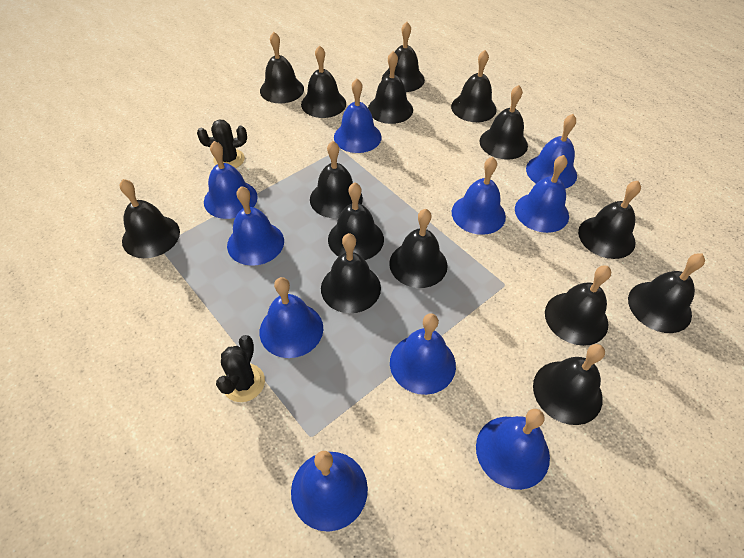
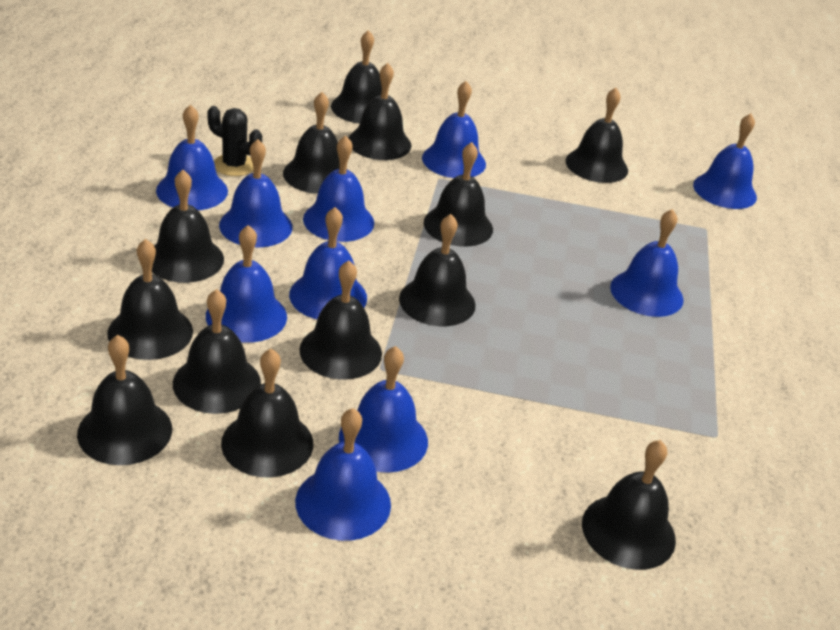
black bell: [120,179,180,258] [260,32,304,103] [301,45,346,118] [310,141,363,218] [321,233,381,313] [328,182,384,260] [368,51,413,124] [382,22,425,92] [389,209,448,288] [451,50,497,122] [479,85,528,160] [533,344,605,425] [545,265,611,346] [578,181,641,259] [628,253,705,333] = 15 -> [77,335,172,465] [107,239,193,360] [152,170,224,283] [173,289,261,414] [221,349,313,477] [283,92,348,194] [299,261,382,380] [331,30,382,124] [348,63,411,160] [399,214,476,326] [424,142,493,247] [566,88,628,183] [582,440,676,570] = 13
black cactus: [197,119,247,168] [216,335,265,402] = 2 -> [207,106,262,176] = 1

